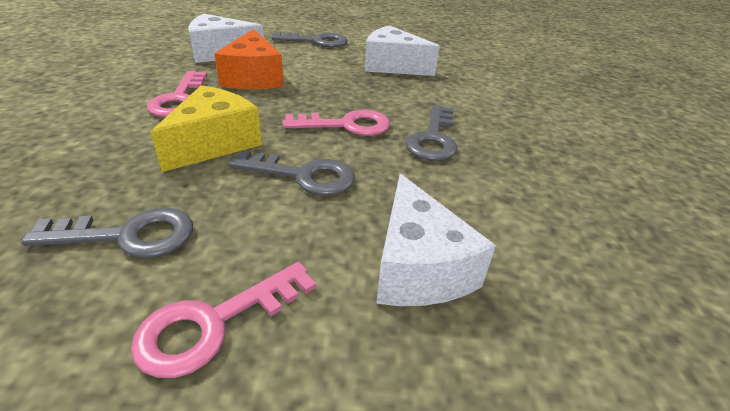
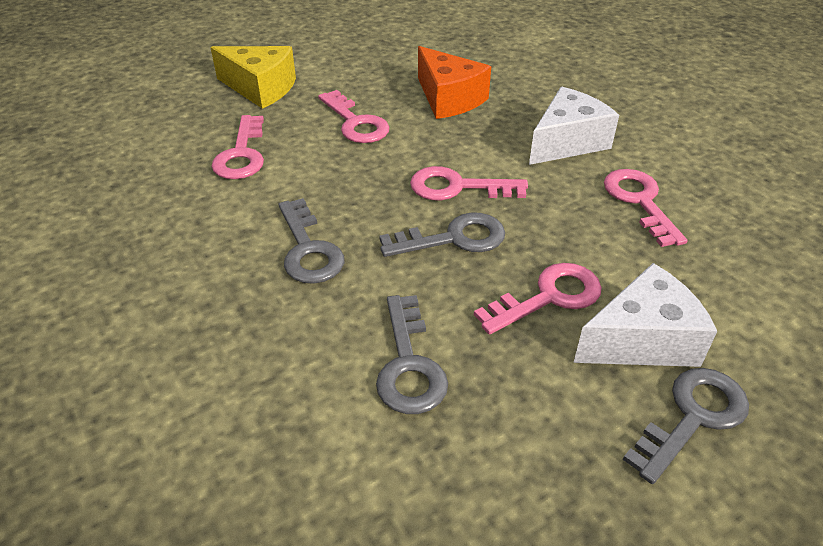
pink key: [131,262,316,378] [147,71,207,117] [282,110,390,136] = 3 -> [211,115,264,179] [318,90,389,143] [410,166,528,200] [474,263,602,335] [604,169,688,247] = 5
white cheese: [188,14,264,63] [365,25,440,76] [376,174,496,306] = 3 -> [529,87,619,165] [573,263,717,367] = 2

